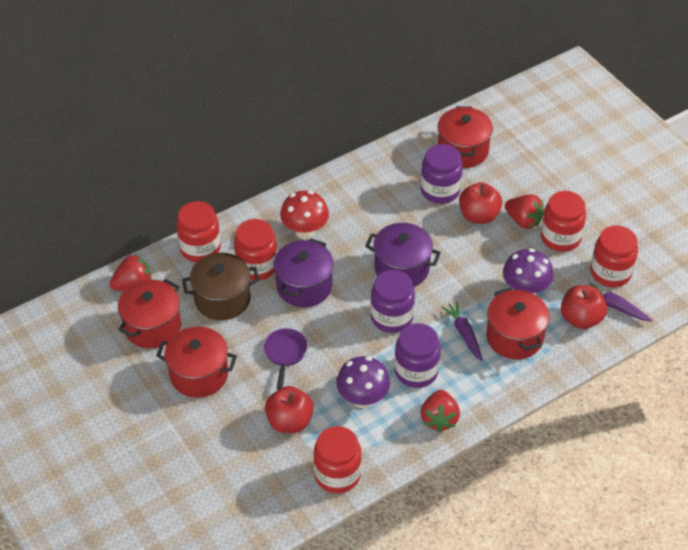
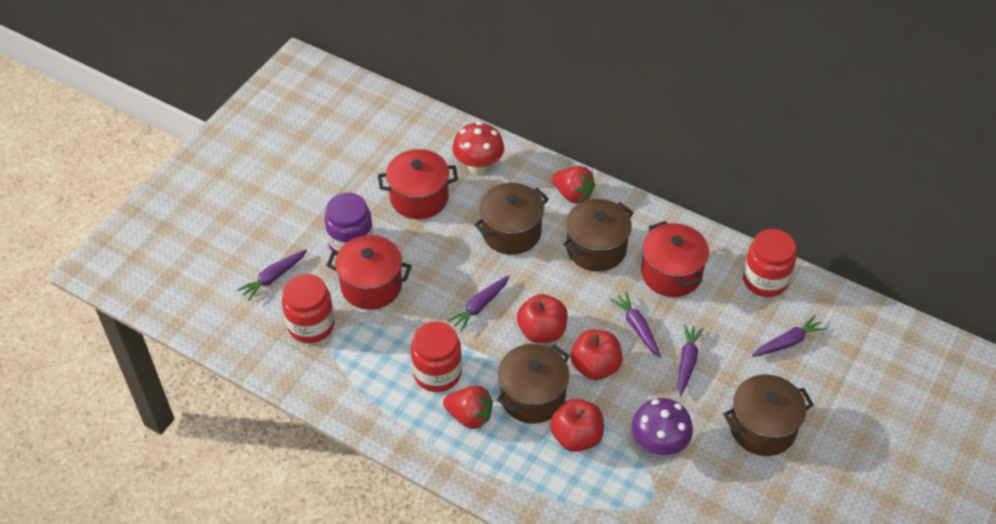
brown pot: [182,253,259,320] = 1 -> [474,183,549,255] [496,344,570,424] [563,199,634,272] [723,374,814,456] = 4
purple carrot: [442,301,483,361] [588,282,653,321] = 2 -> [237,249,307,301] [447,276,510,332] [610,292,661,357] [677,324,704,396] [752,315,827,357] = 5
purple jar: [370,270,415,333] [395,323,441,388] [421,144,463,204] = 3 -> [324,193,373,256] = 1
purple mushroom: [336,356,390,408] [503,248,554,295] = 2 -> [632,398,693,456] = 1
purple pan: [264,328,308,390] = 1 -> none = 0
purple pot: [273,238,334,307] [365,223,441,287] = 2 -> none = 0
red jar: [176,201,221,262] [234,219,277,281] [313,426,362,493] [541,191,586,252] [590,226,638,287] = 5 -> [282,274,335,343] [411,321,462,392] [743,229,797,297] = 3
red pot: [118,279,181,349] [156,327,237,398] [438,106,493,168] [486,287,550,360] = 4 -> [326,235,412,310] [378,149,458,219] [641,221,709,297] = 3
red strawberry: [110,254,152,291] [421,390,460,432] [505,194,544,229] = 3 -> [443,385,493,429] [552,166,595,204] = 2

